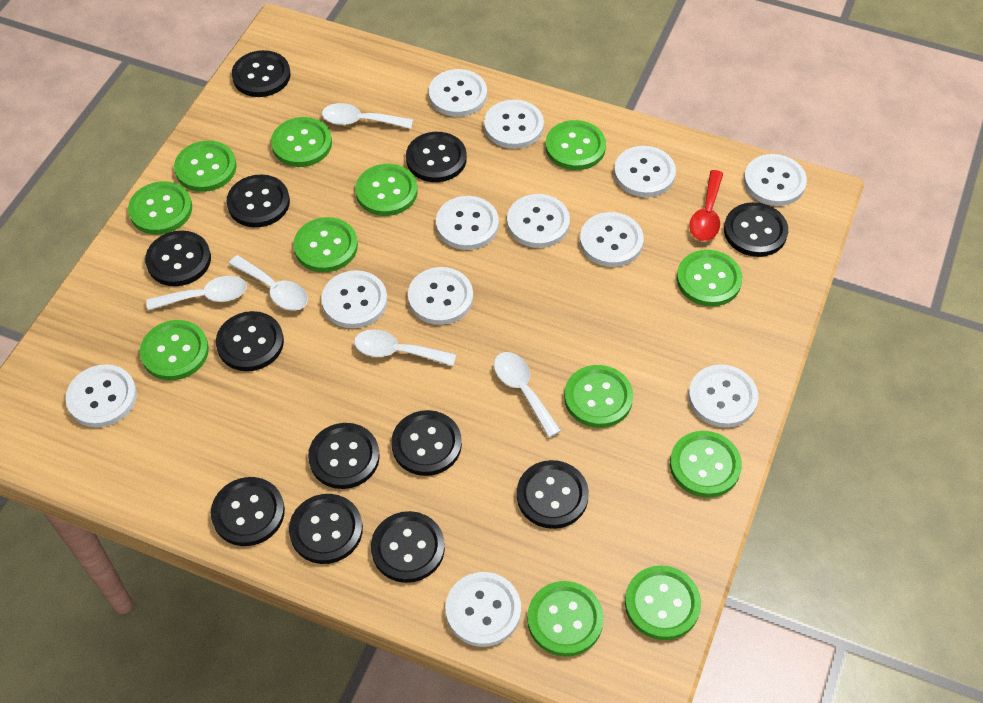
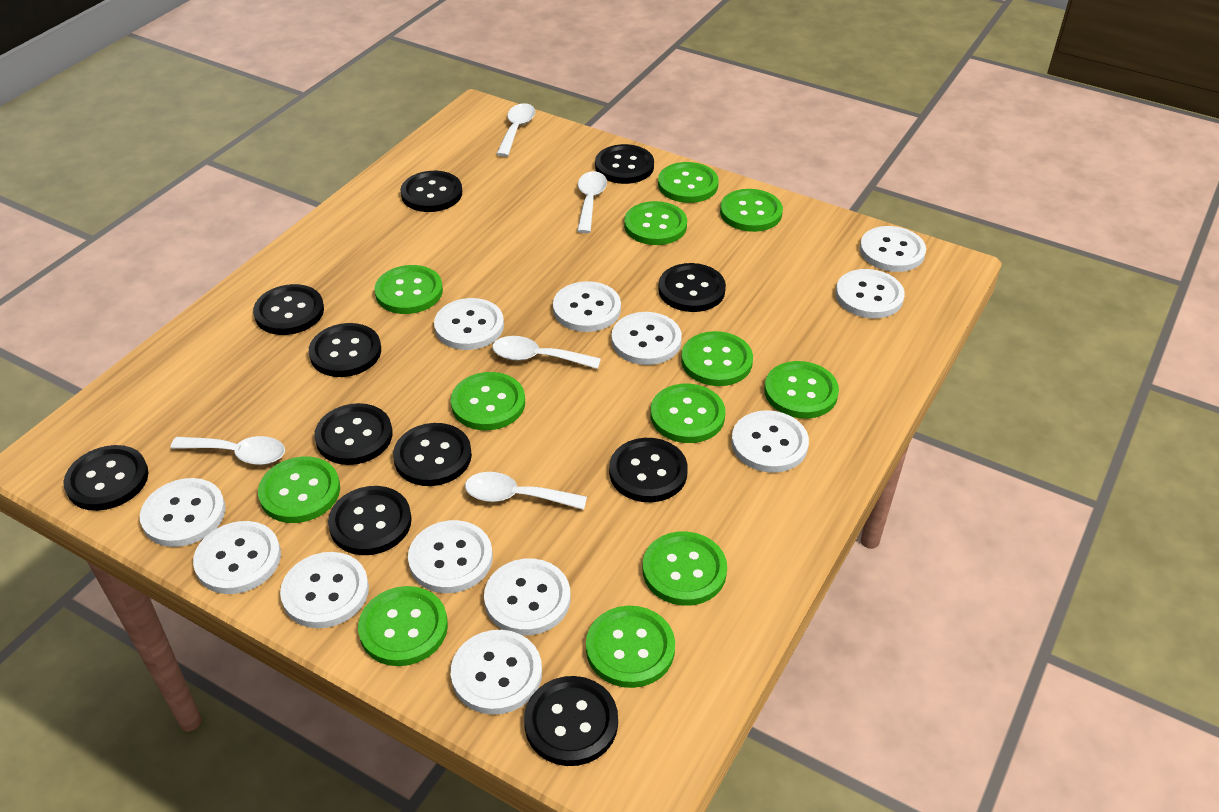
black button: [145,230,211,286] [211,477,285,546] [216,311,284,371] [227,174,290,227] [232,50,290,97] [289,494,363,564] [308,423,380,489] [371,511,445,583] [391,410,462,476] [406,132,467,182] [517,460,589,529] [724,202,788,257] = 12 -> [63,445,149,511] [253,284,324,335] [309,323,381,377] [314,403,393,465] [328,486,412,555] [393,423,472,486] [400,171,462,212] [524,676,618,766] [595,144,654,184] [609,438,688,502] [658,263,726,312] = 11
red spoon: [689,170,723,241] = 1 -> none = 0

